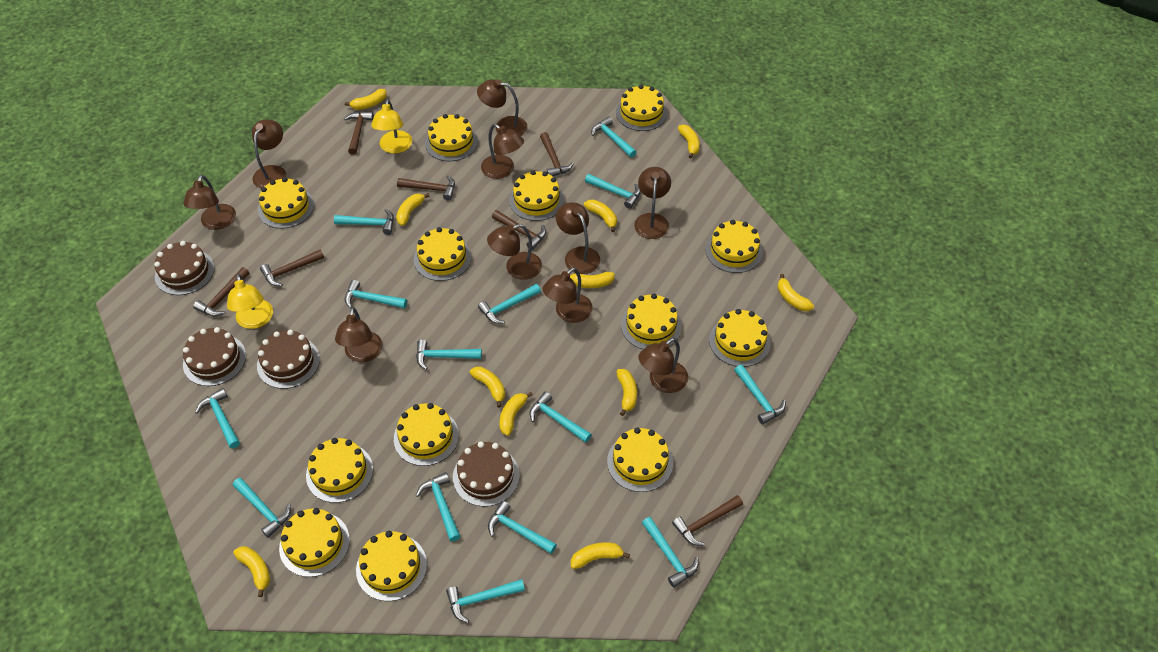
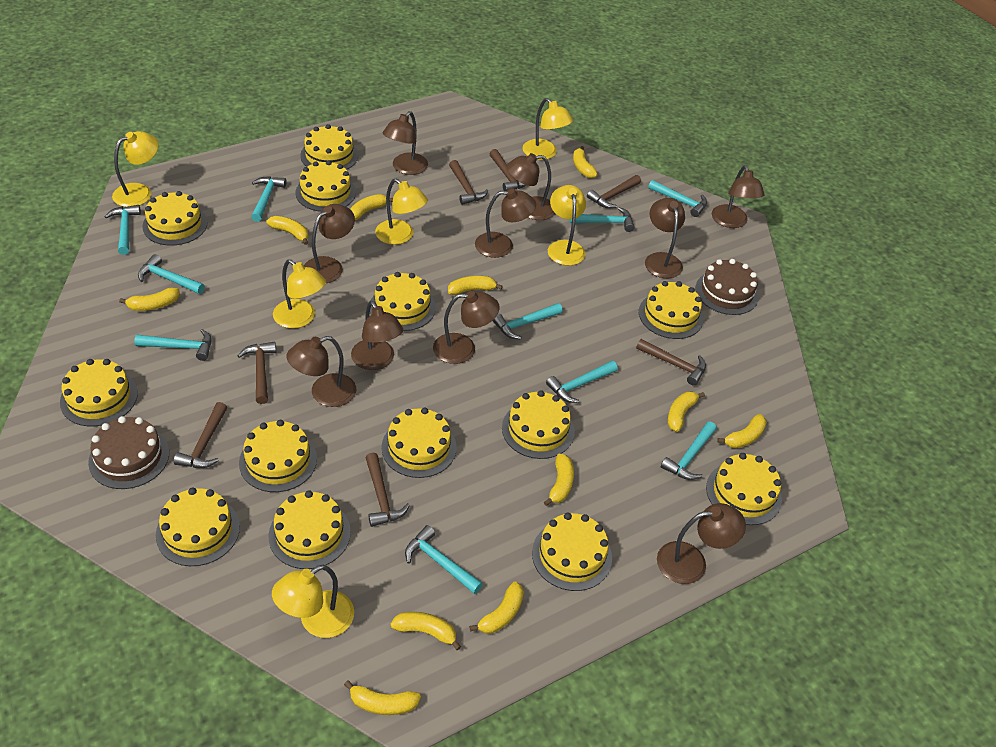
brown cake: [154,241,215,295] [183,327,246,386] [257,330,320,389] [453,441,520,507] = 4 -> [88,416,169,489] [695,259,759,315] = 2
turquoise hammer: [195,388,240,449] [233,478,291,538] [334,209,394,235] [345,280,407,309] [416,339,482,370] [416,472,461,542] [446,579,525,623] [478,284,541,324] [488,501,557,554] [530,391,592,443] [585,174,641,209] [591,117,637,158] [642,517,698,588] [734,365,786,425] = 14 -> [104,205,141,255] [134,329,212,361] [138,254,205,294] [251,176,286,222] [405,525,483,594] [493,303,563,339] [546,361,618,403] [570,207,634,232] [648,180,707,217] [661,422,717,480] = 10
yellow lamp: [227,274,273,329] [371,99,412,154] = 2 -> [112,131,159,207] [272,565,354,638] [273,259,326,329] [375,179,428,245] [523,98,573,160] [548,185,586,266] = 6

